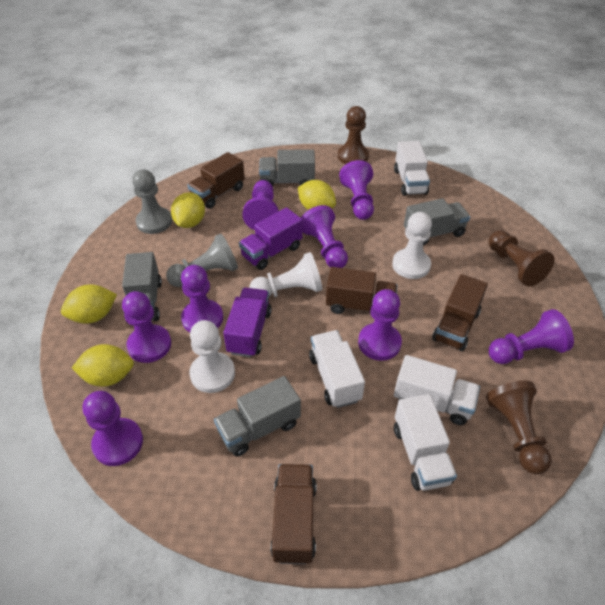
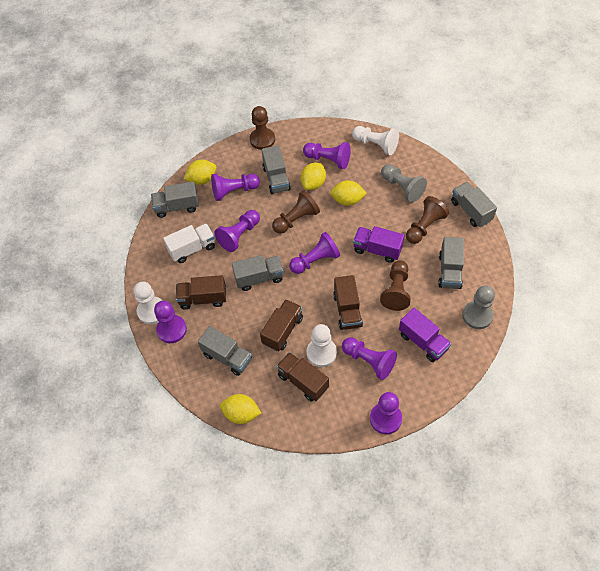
brown pawn: [338,106,369,164] [486,381,552,474] [489,230,555,286] = 3 -> [250,106,275,150] [272,190,320,234] [380,260,411,311] [406,196,449,244] = 4
grey truck: [122,252,162,323] [214,376,301,456] [259,149,315,187] [404,198,470,245] = 4 -> [151,181,199,218] [198,326,252,376] [232,255,284,291] [262,145,291,194] [438,237,464,289] [451,182,497,227] = 6
purple pawn: [83,391,143,466] [122,291,171,363] [181,265,223,332] [242,180,279,230] [301,205,348,268] [339,160,374,220] [358,289,402,361] [489,309,574,364] = 8 -> [154,301,187,343] [211,174,260,201] [215,210,260,252] [289,232,340,274] [303,142,351,169] [342,337,397,380] [370,392,402,434] = 7
white truck: [309,330,365,408] [394,141,430,196] [394,355,480,425] [394,394,457,491] = 4 -> [163,224,215,263] = 1

